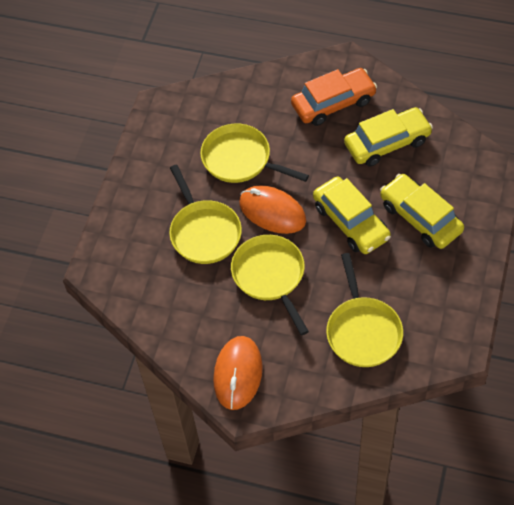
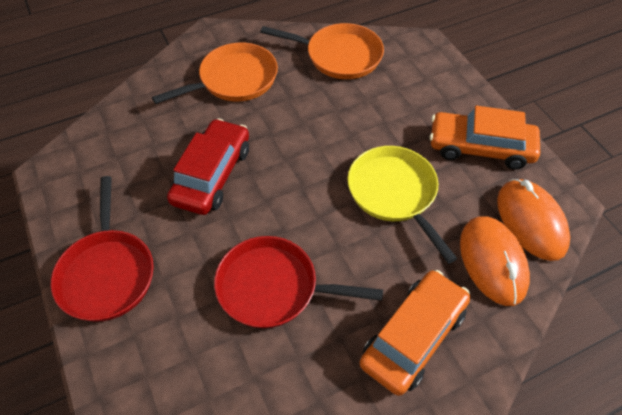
orange car: [291,68,377,126] = 1 -> [360,270,470,396] [430,106,540,170] = 2
orange pan: none = 0 -> [152,42,278,104] [261,23,384,79] = 2
red car: none = 0 -> [167,118,249,215] = 1
red pan: none = 0 -> [51,176,154,322] [214,236,383,328] = 2
yellow car: [313,177,391,254] [344,107,433,166] [380,174,464,249] = 3 -> none = 0
yellow pan: [169,165,242,264] [200,124,309,183] [231,235,309,335] [326,253,403,367] = 4 -> [348,146,458,264] = 1

